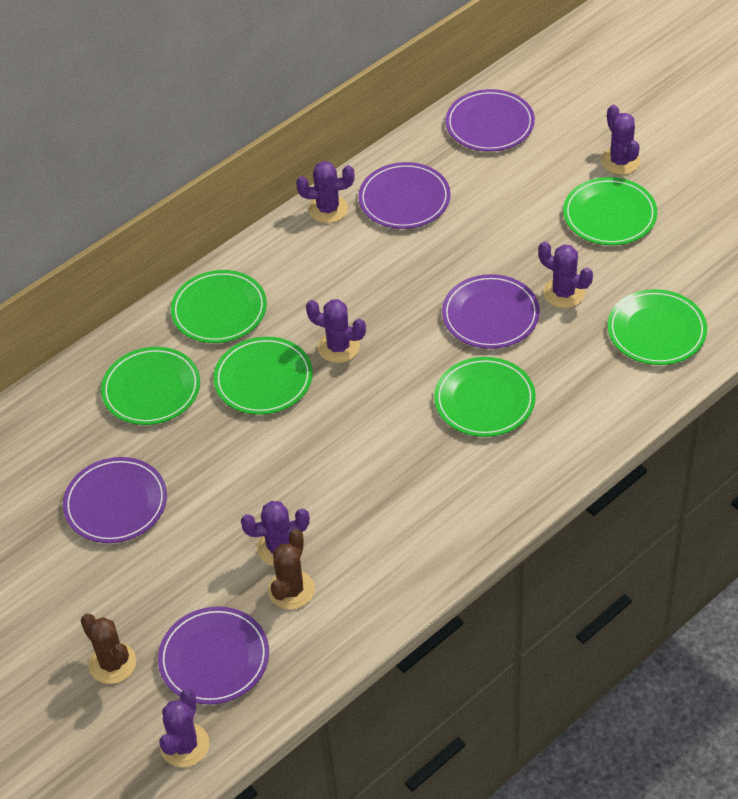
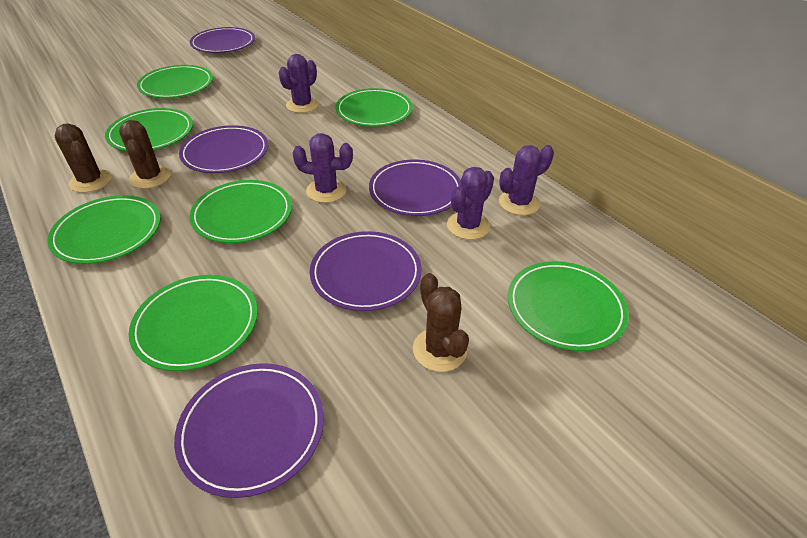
brown cactus: [81,614,136,684] [268,529,315,610] = 2 -> [55,123,112,193] [119,120,171,189] [413,273,469,372] = 3
green plate: [101,347,200,425] [171,270,267,343] [213,337,313,415] [434,357,536,437] [563,177,657,245] [607,289,707,365] = 6 -> [47,195,161,264] [105,108,193,151] [129,275,258,371] [137,65,213,98] [189,180,292,243] [336,88,413,127] [508,261,629,351] = 7
purple cactus: [160,689,209,767] [241,501,310,566] [296,161,355,223] [306,299,366,363] [538,241,593,308] [601,105,641,175] = 6 -> [278,54,319,113] [292,133,353,203] [447,167,494,240] [499,145,554,215] = 4

